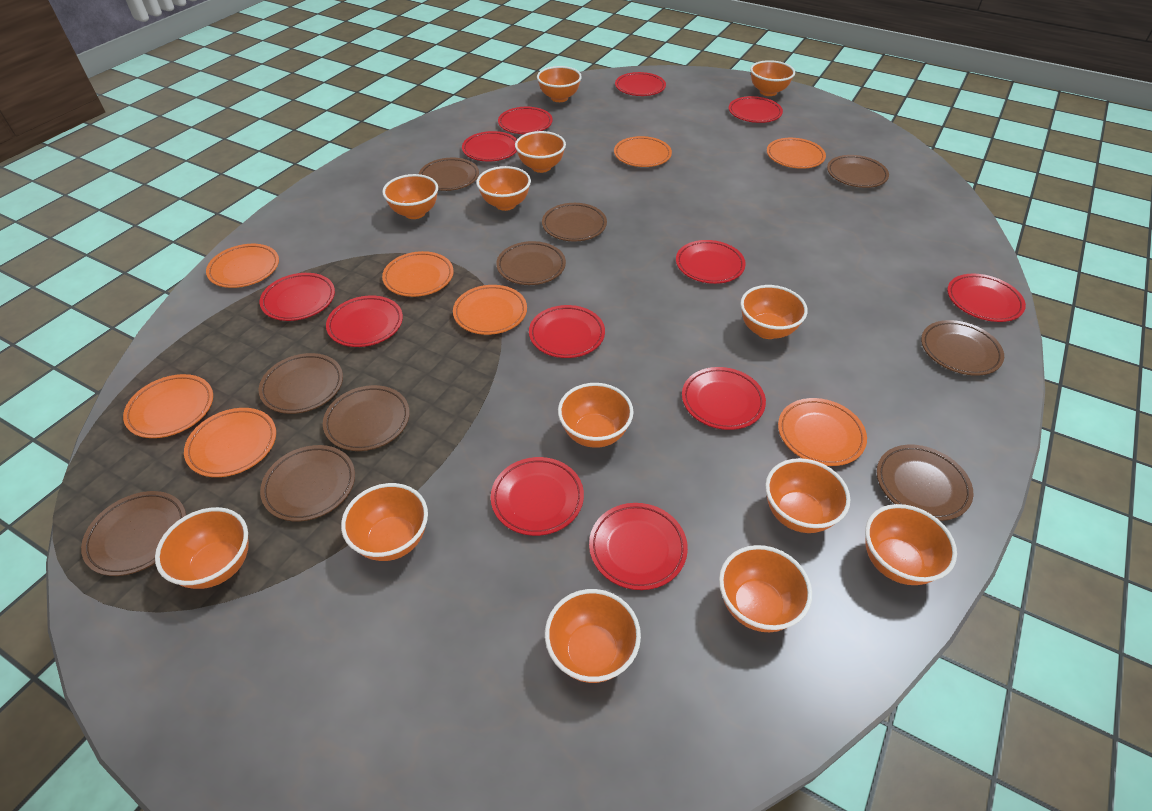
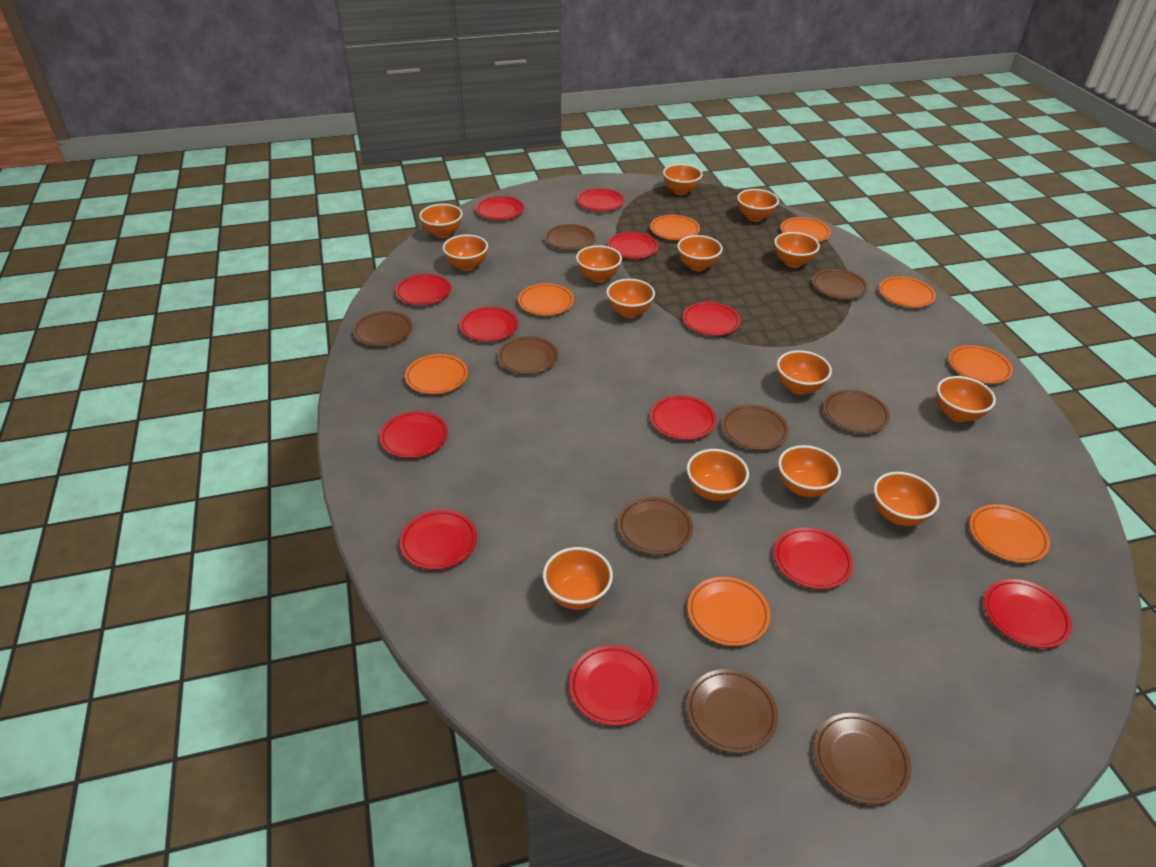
brown plate: [81,491,186,576] [259,353,343,414] [260,445,355,521] [323,385,410,451] [419,158,479,191] [496,241,566,285] [542,203,607,241] [827,155,889,188] [877,445,973,521] [921,320,1004,376] = 10 -> [353,311,412,346] [497,336,558,374] [545,224,595,251] [618,497,693,555] [687,669,778,753] [721,405,789,450] [812,269,868,299] [814,713,911,805] [823,390,890,433] = 9
orange bowl: [155,507,249,589] [341,483,428,561] [382,174,438,219] [476,166,531,211] [515,131,566,173] [537,66,582,102] [545,589,641,683] [558,383,634,448] [719,545,812,632] [740,285,808,339] [750,60,795,96] [765,458,850,533] [865,504,957,585] = 13 -> [419,204,463,238] [442,235,488,271] [543,547,613,610] [576,245,622,282] [606,279,655,318] [663,164,703,195] [677,235,723,271] [687,449,749,501] [737,189,779,222] [774,232,820,268] [777,350,832,395] [778,445,841,497] [874,472,940,526] [937,376,996,422] = 14

